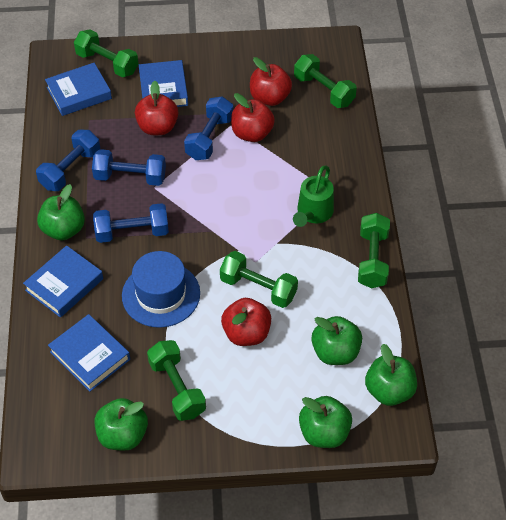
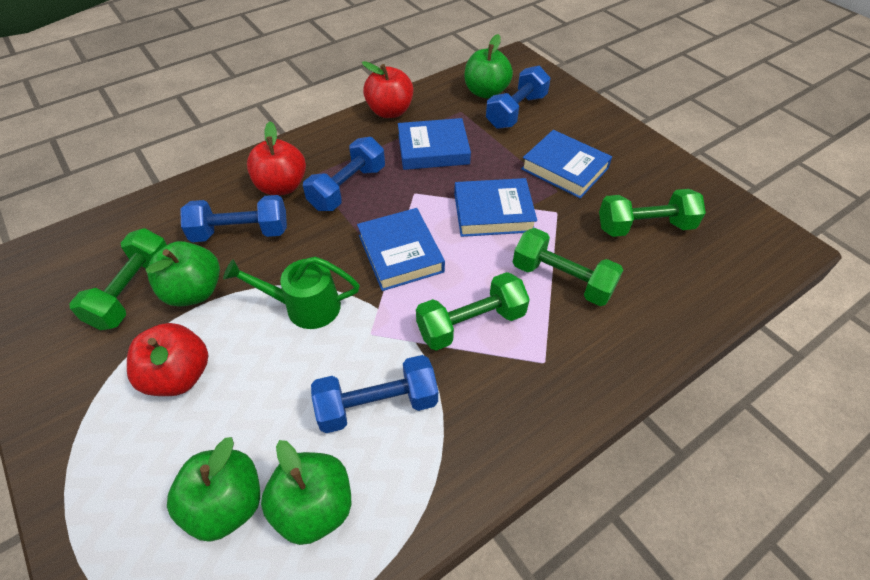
blue hat: [122,251,200,328] = 1 -> none = 0
green apple: [37,184,85,240] [95,398,148,451] [299,396,352,448] [311,316,362,365] [365,344,417,406] = 5 -> [145,241,220,307] [167,437,260,542] [261,440,351,545] [464,34,513,99] = 4
green dumbbell: [74,30,138,77] [147,340,206,421] [220,251,298,308] [294,54,357,108] [358,213,390,288] = 5 -> [69,228,167,330] [416,272,530,351] [513,228,623,306] [599,189,706,237] = 4
red apple: [135,81,178,135] [221,298,271,346] [231,93,275,142] [250,57,292,106] = 4 -> [127,323,208,396] [247,122,306,195] [362,61,413,118] = 3

